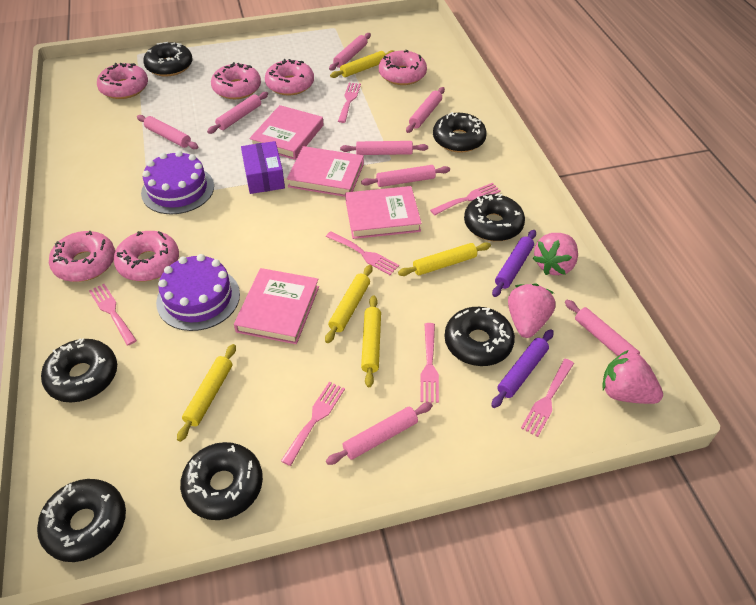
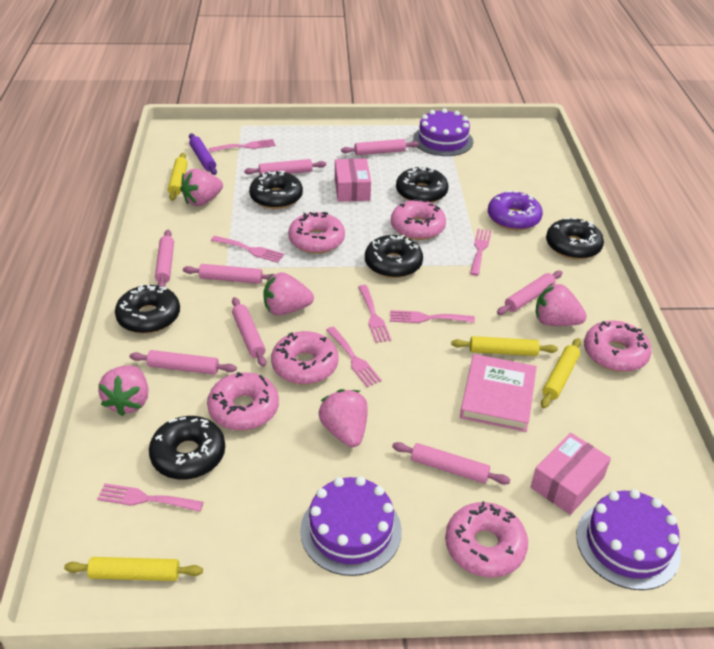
black donut: [37,479,126,562] [41,338,117,403] [143,42,192,77] [180,442,263,520] [433,112,487,153] [444,307,515,366] [464,193,525,241] = 7 -> [115,284,180,334] [149,416,225,480] [249,170,303,209] [365,235,423,278] [396,166,448,203] [546,218,604,260] = 6
pink book: [234,268,319,344] [249,105,323,160] [287,146,364,197] [345,186,422,239] = 4 -> [460,354,537,432] = 1
pink box: none = 0 -> [335,158,371,202] [531,433,611,515] = 2
pink strawberry: [508,283,555,338] [532,233,578,275] [602,350,663,404] = 3 -> [98,365,149,416] [180,169,223,206] [263,272,314,316] [319,389,368,447] [536,283,587,326] = 5
purple box: [241,141,285,194] = 1 -> none = 0
purple cake: [141,151,214,214] [156,254,240,331] = 2 -> [300,476,402,576] [413,108,473,156] [576,489,681,590] = 3
purple donut: none = 0 -> [488,191,543,230] = 1
purple rolling pin: [491,329,554,408] [492,230,536,297] = 2 -> [189,133,217,175] = 1
yellow rolling pin: [177,344,236,442] [325,265,373,343] [330,50,394,78] [361,295,381,387] [398,242,491,276] = 5 -> [64,557,203,581] [168,153,188,201] [451,336,558,356] [541,338,581,408] = 4

